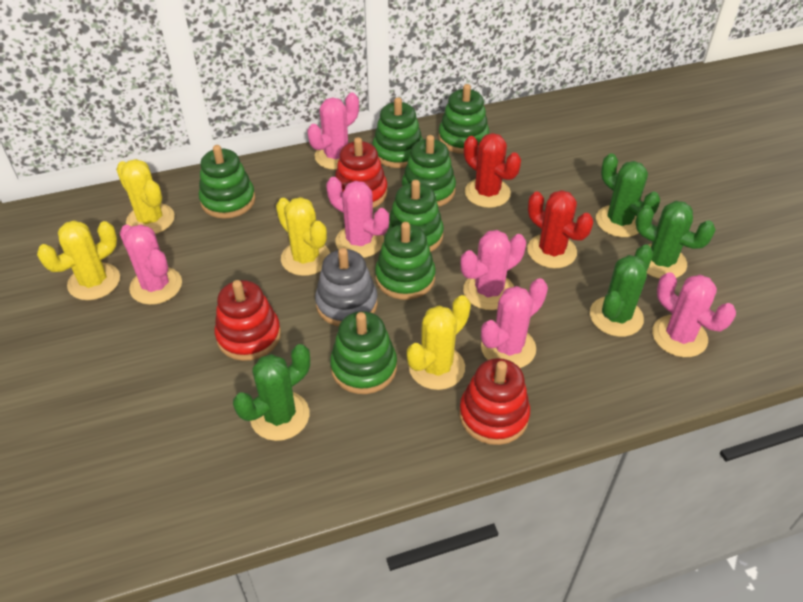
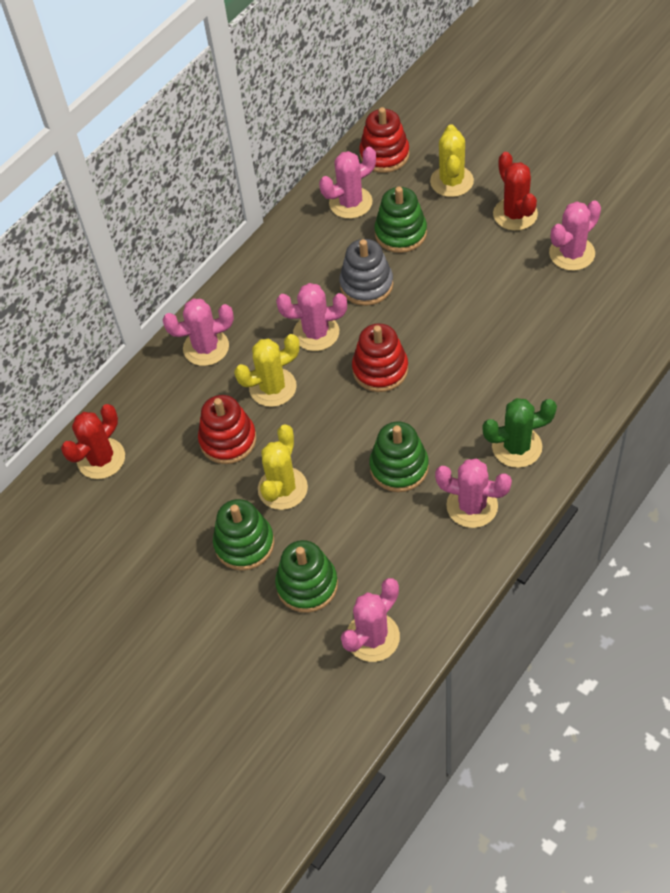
green cactus: [233,344,310,441] [590,244,653,337] [596,153,660,237] [635,201,716,279] = 4 -> [482,398,557,468] = 1
green stacking toy: [199,145,255,218] [330,311,397,394] [372,97,423,168] [375,222,436,300] [386,180,444,252] [402,135,456,207] [438,84,489,154] = 7 -> [213,499,274,571] [275,540,338,613] [369,422,429,492] [374,187,427,253] = 4
yellow cactus: [37,220,120,300] [116,159,175,234] [276,197,330,276] [407,295,471,390] = 4 -> [234,334,300,407] [258,424,308,510] [430,124,474,197] = 3

